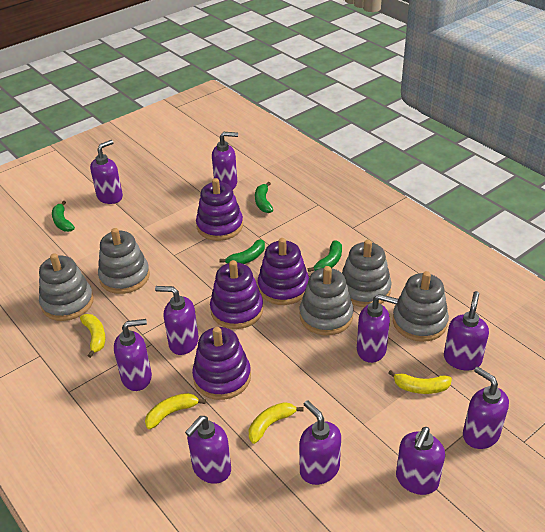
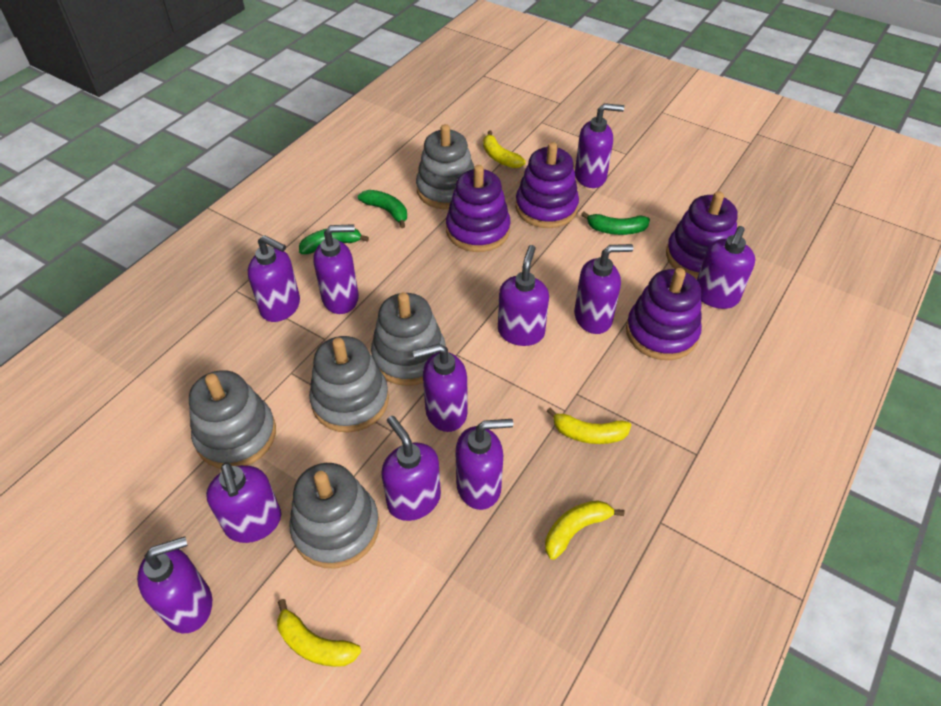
green banana: [52,201,75,232] [220,239,265,264] [255,182,273,213] [308,240,342,272] = 4 -> [299,229,369,254] [358,190,407,228] [581,212,650,235] = 3
purple soap dispenser: [90,140,123,204] [114,319,152,391] [155,286,199,355] [185,416,231,484] [212,132,238,190] [299,400,341,485] [357,294,398,363] [396,427,445,495] [444,291,489,370] [463,366,509,449] = 10 -> [137,537,212,633] [206,462,281,543] [248,235,300,322] [313,224,359,314] [381,416,441,521] [413,344,467,432] [455,419,513,510] [498,245,549,346] [574,244,633,334] [575,103,624,188] [697,226,755,309] = 11

